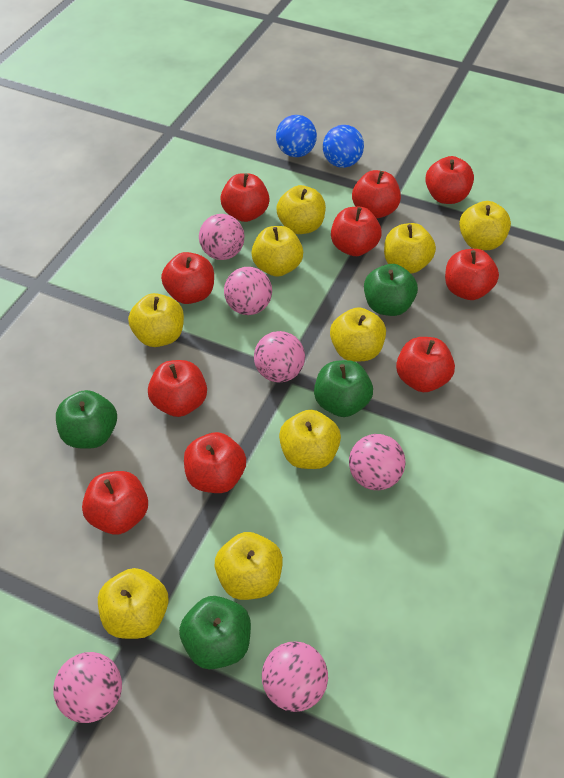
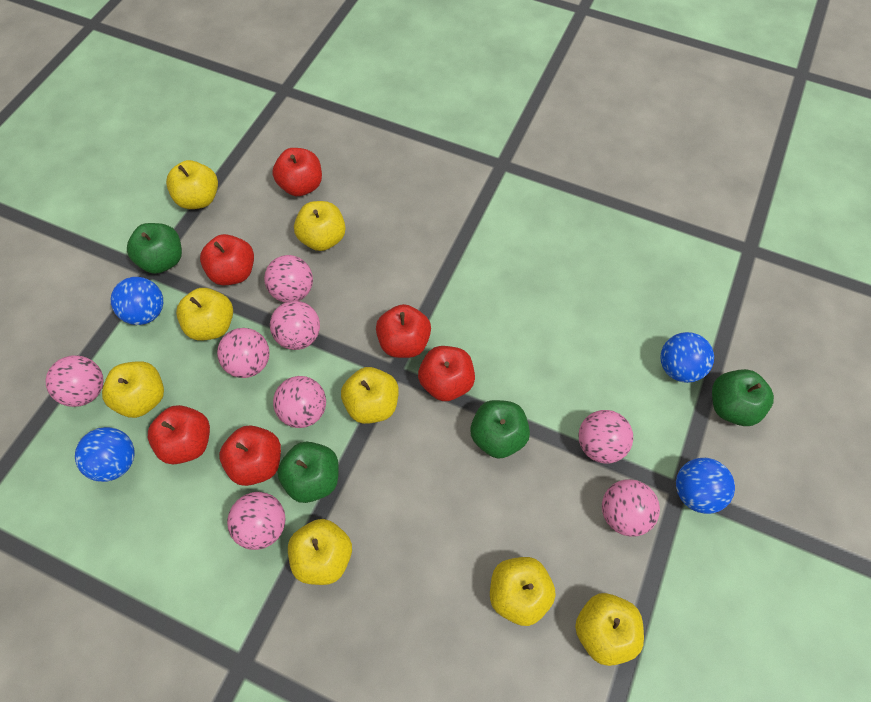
blue ball: [276,115,317,157] [323,125,364,168] = 2 -> [75,427,135,482] [111,277,163,325] [660,332,714,383] [676,458,735,514] = 4
pink ball: [53,652,122,723] [199,214,244,260] [224,267,272,315] [254,331,305,383] [262,641,328,712] [349,434,405,490] = 6 -> [46,355,104,407] [217,328,270,378] [227,492,285,550] [264,255,313,303] [270,301,320,350] [273,376,326,428] [578,410,633,464] [602,479,660,537] = 8
red apple: [82,471,148,535] [148,360,207,417] [161,252,214,304] [184,432,246,493] [220,173,270,222] [331,207,382,256] [352,170,401,219] [396,337,455,392] [425,156,474,204] [445,249,499,300] = 10 -> [148,405,210,465] [200,234,254,285] [219,425,281,486] [272,148,322,196] [376,304,431,358] [418,346,475,401] = 6
yellow apple: [98,568,169,639] [128,293,184,347] [215,532,283,600] [251,226,303,277] [276,185,326,234] [279,410,341,469] [330,307,386,361] [384,223,436,274] [459,201,511,250] = 9 -> [102,361,164,418] [166,160,218,209] [176,288,233,341] [288,519,352,585] [294,201,346,251] [341,367,399,424] [490,557,556,626] [575,593,644,666] = 8

